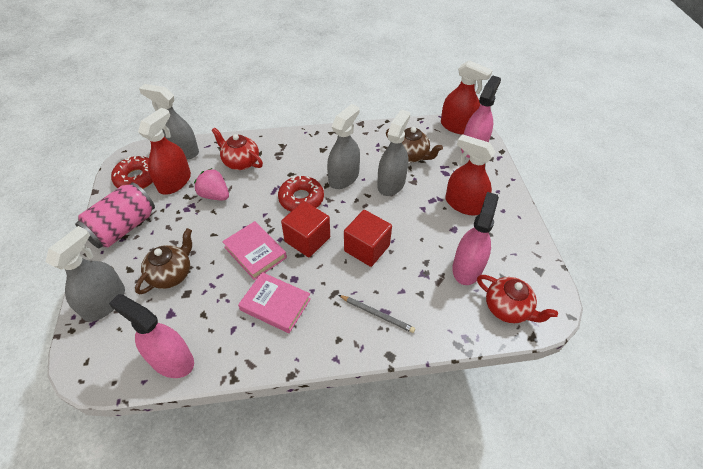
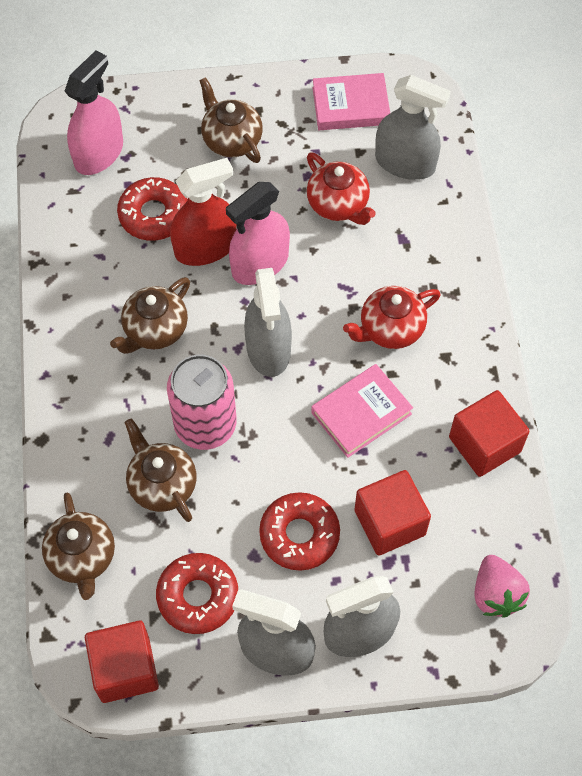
brown teapot: [135,228,192,294] [386,127,443,162] = 2 -> [42,493,115,600] [110,277,190,354] [125,418,196,522] [199,77,263,163] = 4
grey pencil: [339,295,415,333] = 1 -> none = 0
pink spray bottle: [109,294,194,378] [452,192,499,285] [461,75,501,158] = 3 -> [64,50,123,175] [226,182,290,285] = 2
red cube: [281,201,330,257] [344,210,392,267] = 2 -> [85,621,159,703] [354,470,431,556] [449,390,529,477] = 3
red donut: [111,156,153,189] [278,176,324,211] = 2 -> [117,177,188,241] [156,553,238,634] [259,492,340,571] = 3
red spray bottle: [138,108,191,194] [441,60,493,135] [445,134,496,215] = 3 -> [170,158,237,266] = 1

